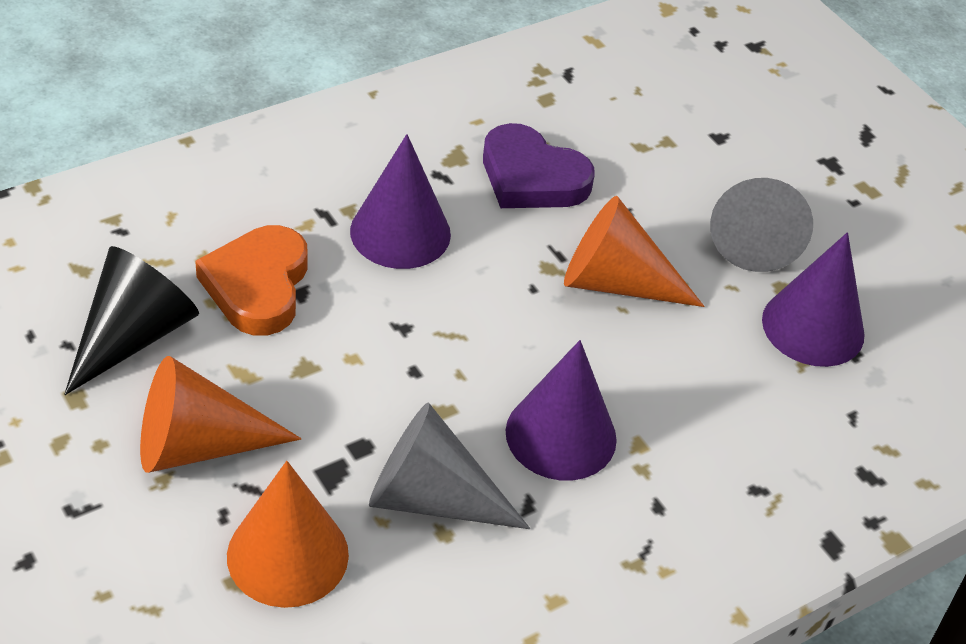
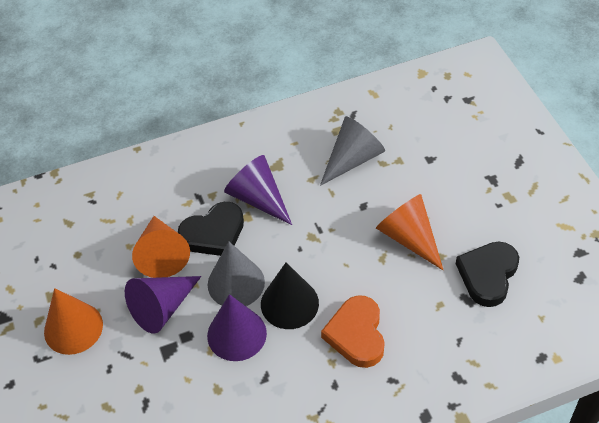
black heart: none = 0 -> [178,202,244,256] [456,242,519,307] = 2
purple heart: [483,123,595,208] = 1 -> none = 0

